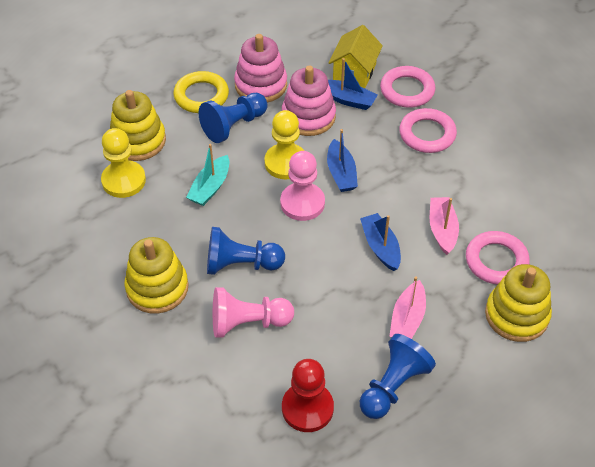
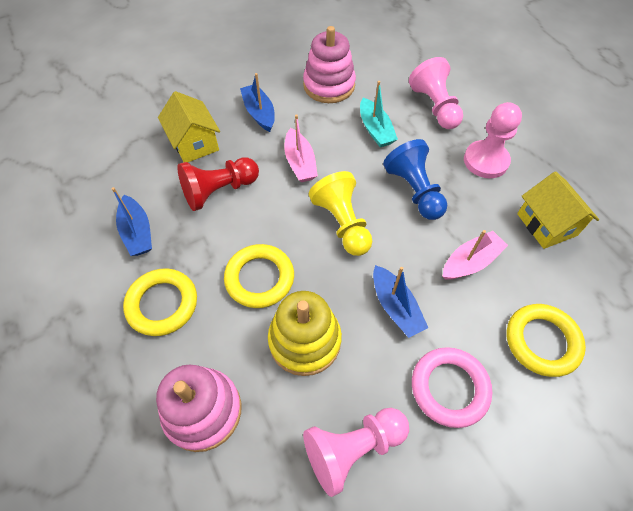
blue pawn: [199,93,268,143] [207,227,285,275] [360,334,436,419] = 3 -> [383,139,447,220] = 1
pink pawn: [213,287,294,338] [280,151,325,221] = 2 -> [303,408,409,497] [409,57,463,129] [464,102,522,178] = 3
pink ring: [380,66,435,108] [399,108,457,153] [466,231,530,285] = 3 -> [412,347,492,428] = 1
yellow house: [329,25,383,88] = 1 -> [158,91,220,162] [517,171,599,249] = 2
yellow pawn: [101,128,146,198] [264,110,304,179] = 2 -> [309,171,372,256] = 1
yellow ring: [173,71,229,113] = 1 -> [123,268,197,336] [224,244,294,308] [506,304,586,377] = 3
yellow stacking toy: [110,90,166,161] [124,237,189,314] [485,264,552,342] = 3 -> [268,291,342,376] = 1

